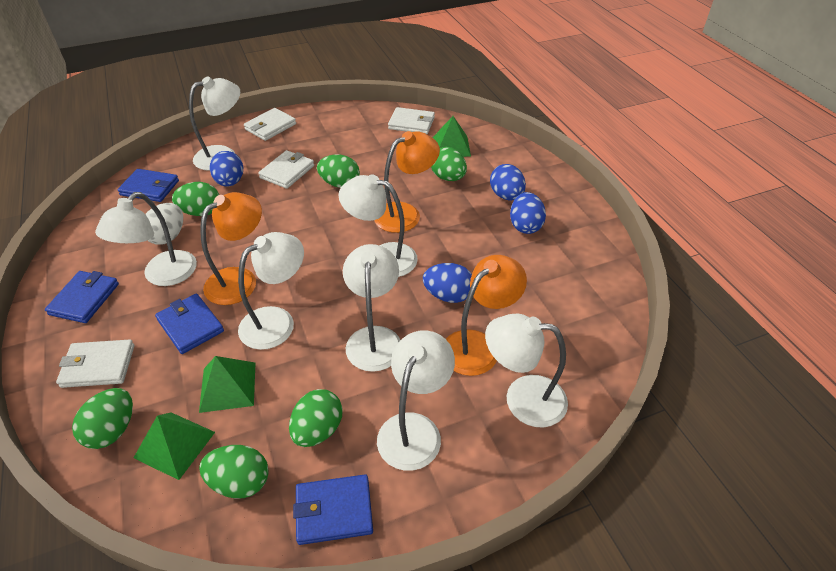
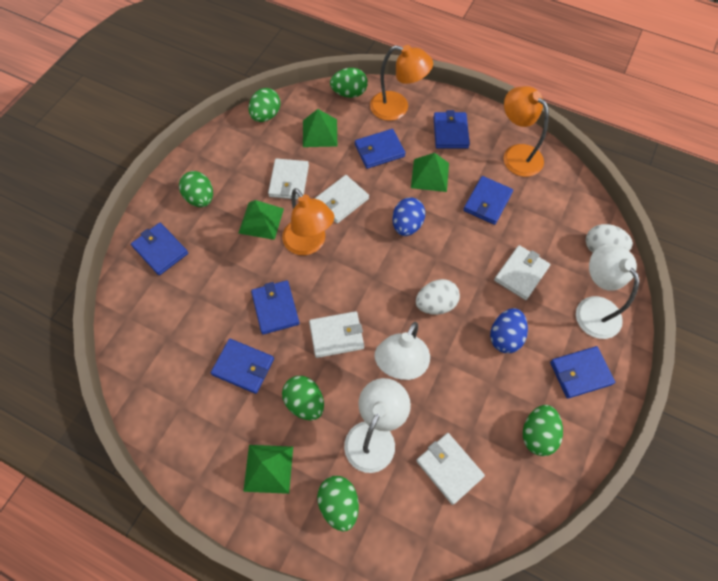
blue egg: [210,151,243,186] [423,263,472,303] [490,164,526,200] [510,192,546,234] = 4 -> [392,198,425,236] [490,308,528,353] = 2
blue wallet: [45,271,119,323] [117,169,179,202] [155,293,224,354] [293,474,373,545] = 4 -> [131,223,188,275] [211,339,274,394] [251,280,300,335] [355,129,405,169] [433,110,470,149] [463,176,513,225] [550,346,615,399] = 7
green pyramid: [134,413,215,480] [199,356,255,413] [433,116,471,157] = 3 -> [239,200,284,240] [243,445,293,494] [303,109,337,147] [411,153,449,192] = 4
white egg: [146,203,183,245] = 1 -> [416,279,460,315] [586,224,633,253] = 2
white lamp: [95,192,197,286] [189,76,240,171] [238,232,304,350] [338,174,418,277] [343,244,400,372] [377,330,455,471] [485,314,568,427] = 7 -> [344,378,411,473] [375,322,430,380] [576,244,640,339] = 3
white wallet: [56,340,135,388] [244,108,296,141] [258,150,314,189] [388,107,435,134] = 4 -> [268,158,309,200] [309,311,364,358] [314,175,369,224] [416,433,485,505] [494,245,550,300] = 5

